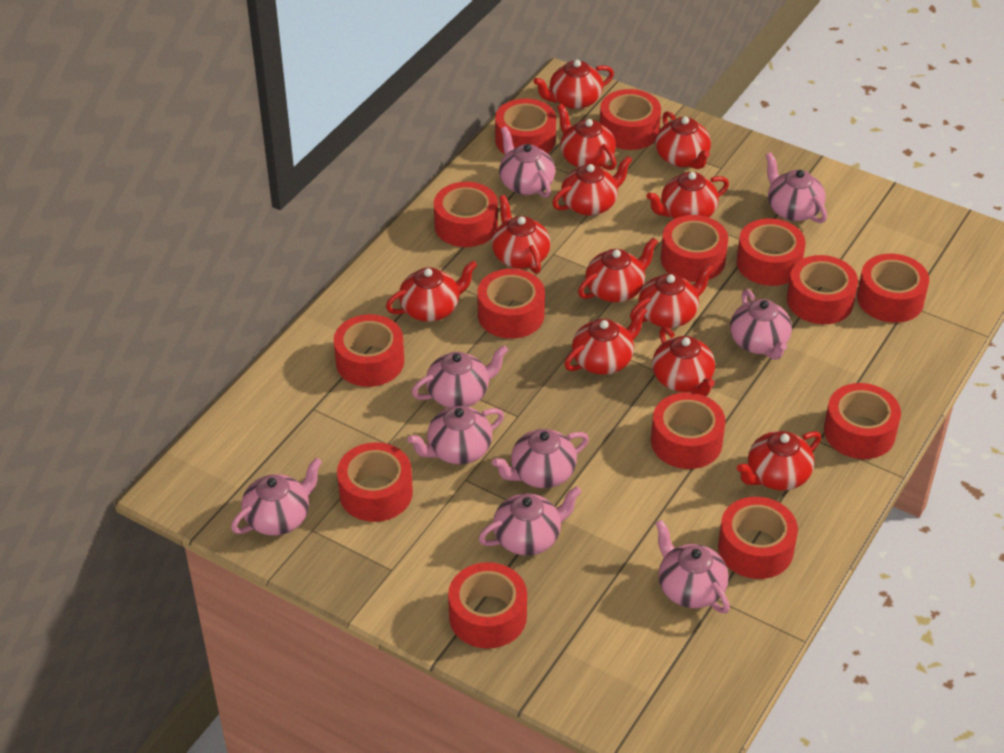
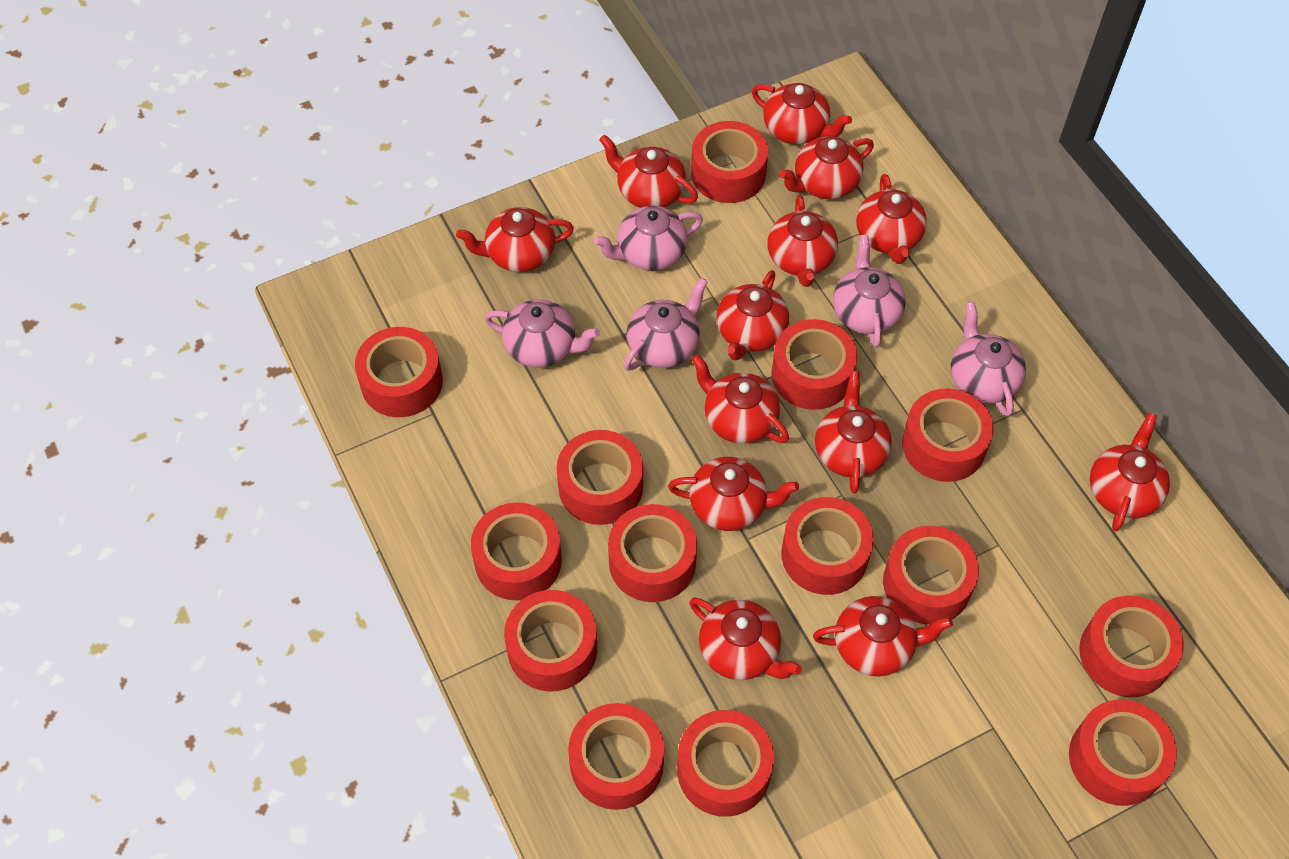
pink teapot: [231,458,322,536] [407,406,504,464] [412,345,508,408] [479,486,582,556] [492,429,589,488] [499,126,555,198] [656,520,730,613] [730,289,792,360] [765,152,827,223] = 9 -> [484,299,600,368] [594,206,703,271] [624,277,708,371] [833,235,906,348] [951,302,1026,416] = 5
red teapot: [386,260,477,322] [492,195,551,274] [533,60,614,109] [552,156,632,216] [557,104,616,170] [564,306,647,375] [578,237,658,302] [630,264,714,328] [646,172,729,219] [652,327,715,396] [655,111,711,169] [737,431,821,490] = 12 -> [456,207,574,272] [599,135,698,208] [668,457,799,531] [689,597,802,680] [691,354,789,444] [716,270,789,360] [752,83,852,144] [767,195,838,287] [779,136,874,199] [813,596,953,676] [815,371,892,494] [856,174,927,264] [1090,413,1170,531] = 13

